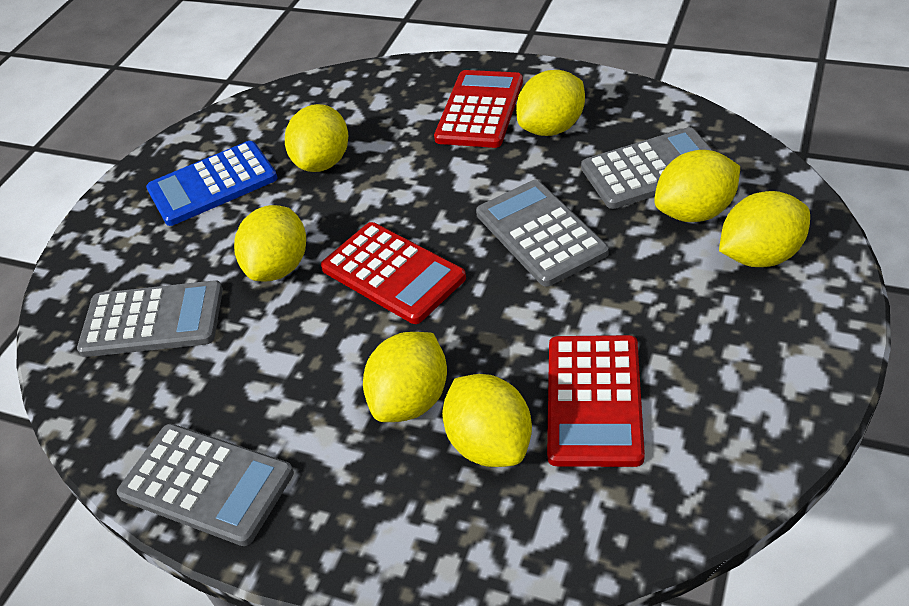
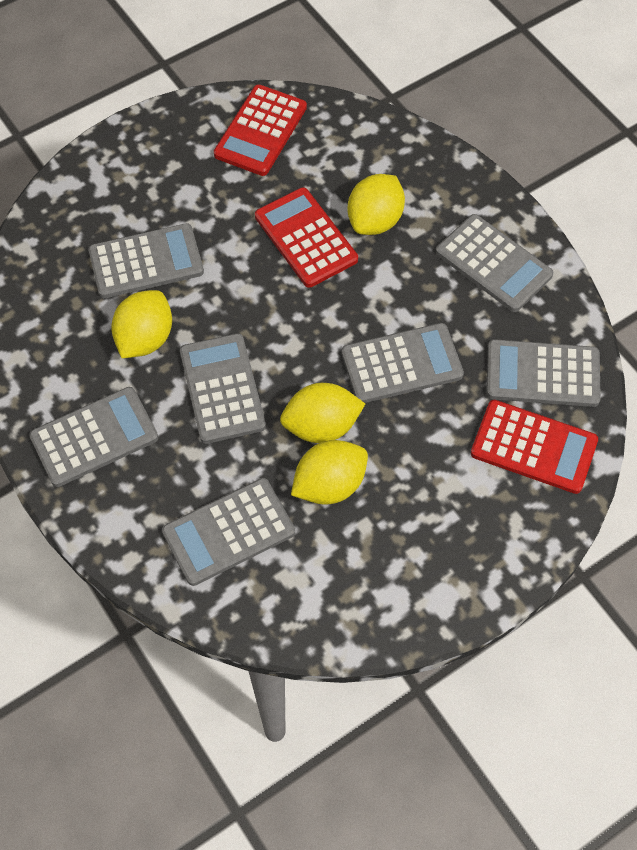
blue calculator: [146,141,278,226] = 1 -> none = 0
grey calculator: [77,280,223,357] [117,424,294,546] [476,180,609,287] [581,127,713,209] = 4 -> [29,387,158,487] [88,223,204,298] [162,478,295,586] [180,333,266,444] [341,323,464,403] [436,214,553,312] [487,339,601,407] = 7
yellow lemon: [234,205,306,281] [285,104,348,172] [363,332,447,422] [442,374,532,467] [516,70,585,136] [654,150,740,222] [719,191,810,267] = 7 -> [111,290,172,358] [280,383,365,443] [291,440,368,505] [347,174,405,235] = 4

